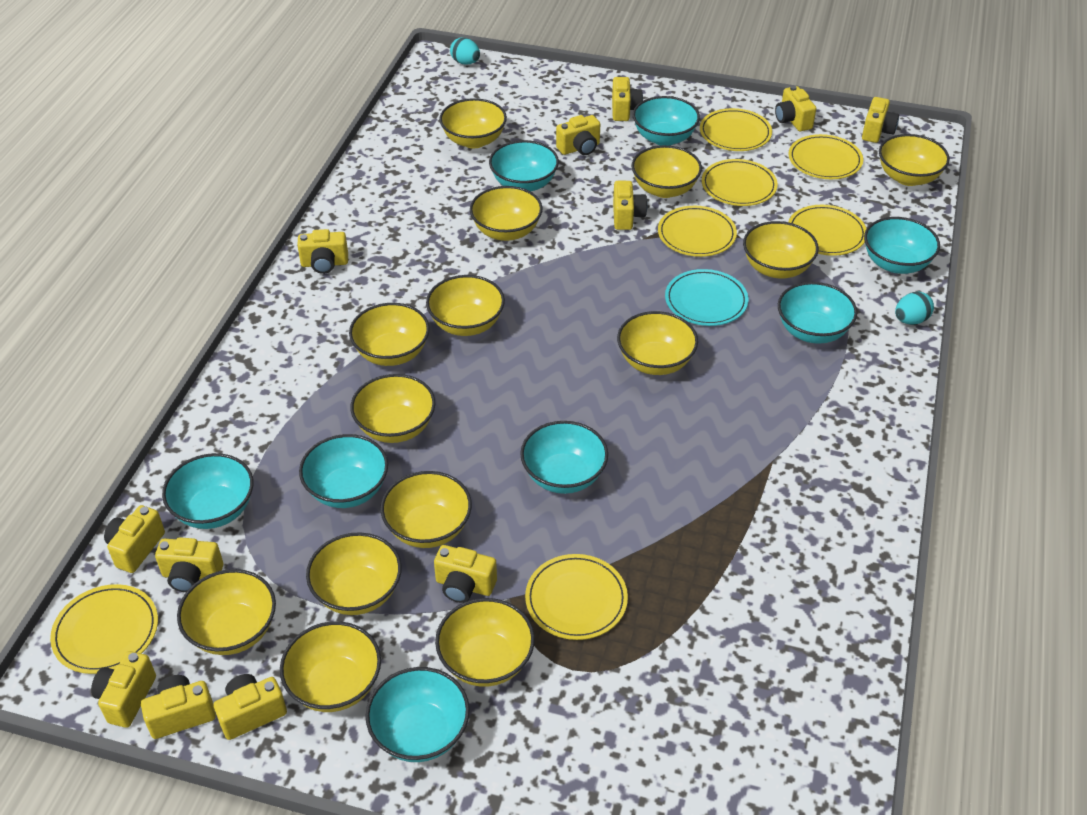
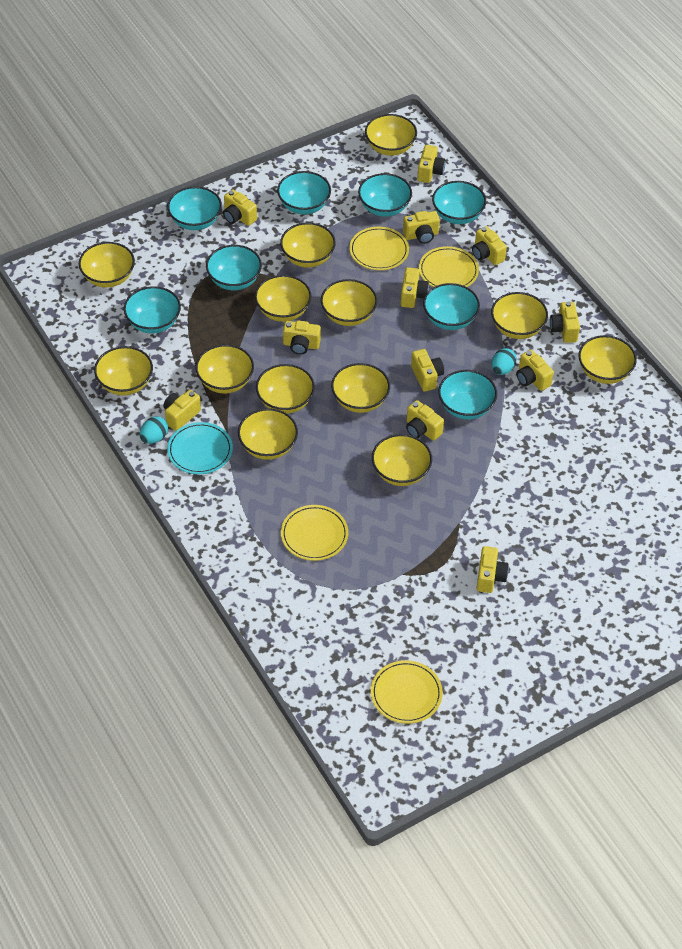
yellow bowl: [177,569,276,655] [280,621,381,712] [306,532,402,615] [349,303,430,366] [350,374,435,443] [381,471,472,548] [426,275,505,336] [435,598,535,687] [439,98,507,148] [470,186,543,241] [617,311,698,375] [632,145,702,198] [743,221,819,279] [879,134,950,186] = 14 -> [79,242,135,288] [94,346,153,396] [195,344,254,394] [238,408,298,460] [255,275,311,322] [256,364,315,414] [280,223,336,268] [321,279,377,326] [331,363,390,413] [365,114,417,156] [372,434,432,486] [491,292,548,339] [578,335,637,384] = 13
yellow plate: [50,584,158,674] [525,554,628,640] [658,206,737,257] [700,108,772,151] [702,159,778,206] [788,205,867,256] [789,134,863,179] = 7 -> [281,505,348,561] [349,227,409,270] [371,660,443,724] [419,246,479,287] = 4

